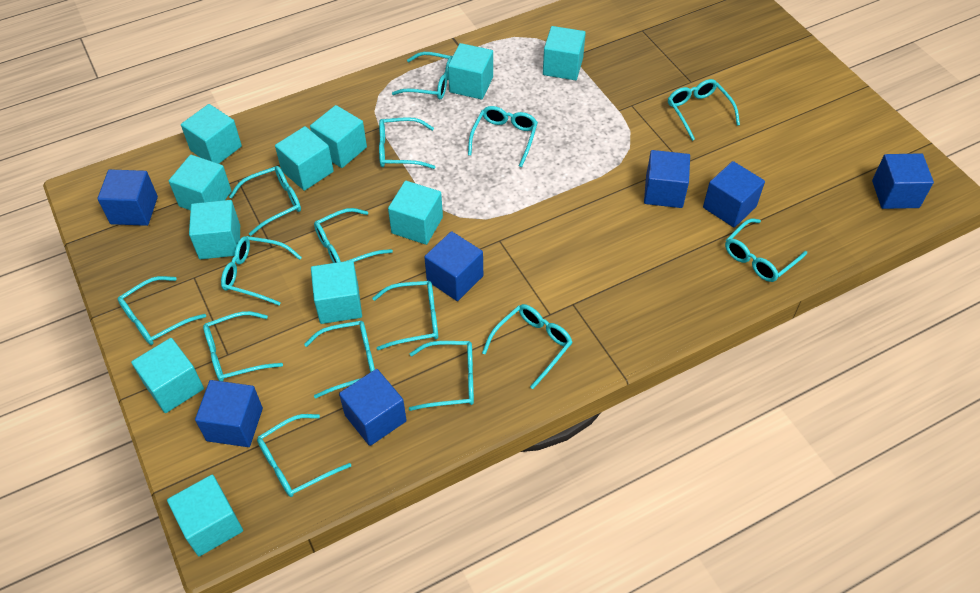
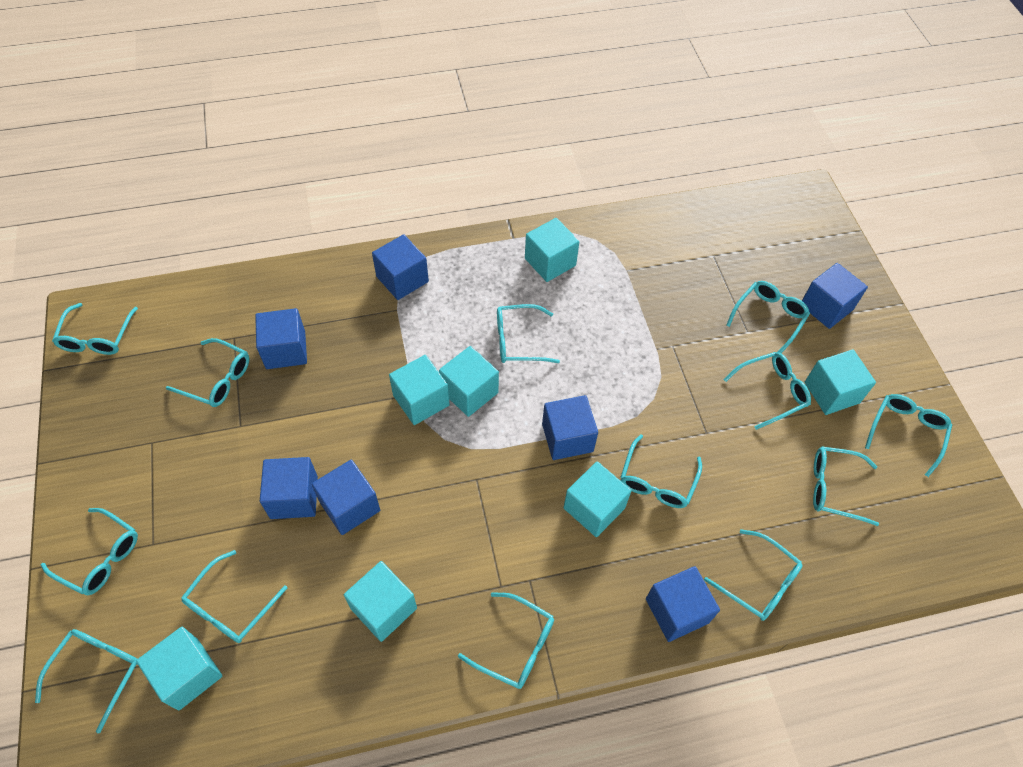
turquoise cube: [131,338,204,413] [167,475,243,556] [169,155,232,211] [181,104,242,164] [189,200,240,259] [275,126,334,191] [310,105,367,168] [311,260,362,324] [388,181,443,245] [448,43,493,100] [543,26,586,80] = 11 -> [136,627,222,711] [344,561,417,642] [389,355,450,425] [439,346,499,417] [525,218,579,282] [564,461,631,537] [805,349,876,415] = 7
turquoise glasses: [118,276,206,345] [203,311,283,381] [221,236,302,306] [229,166,301,236] [257,414,351,497] [304,321,375,399] [314,208,393,263] [372,281,438,350] [379,117,435,169] [392,52,453,99] [409,341,474,411] [468,106,538,167] [482,304,573,389] [668,79,740,141] [725,219,807,282] = 15 -> [35,629,138,733] [41,508,138,595] [52,303,138,355] [166,338,249,407] [181,550,287,643] [458,592,554,689] [497,304,560,363] [620,435,702,508] [704,529,803,621] [723,352,811,430] [726,281,810,353] [813,446,879,526] [865,394,952,477] = 13

